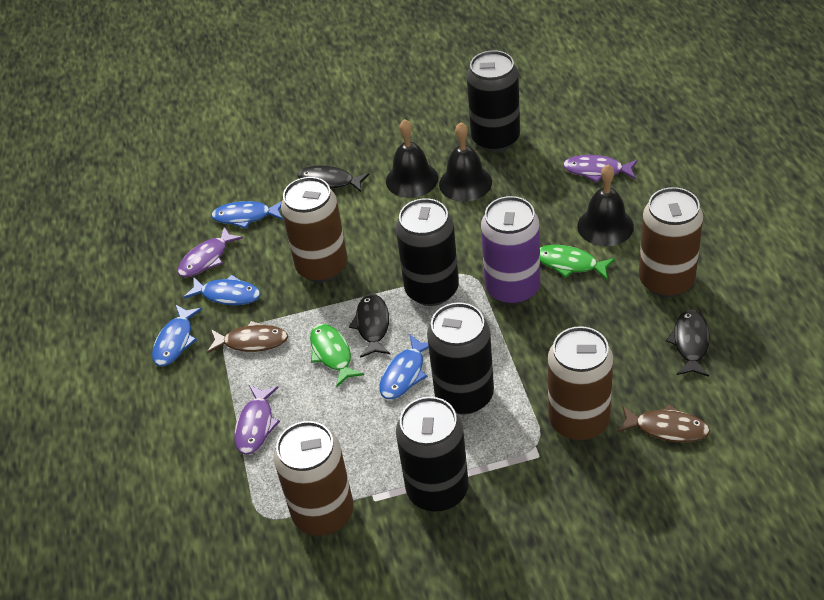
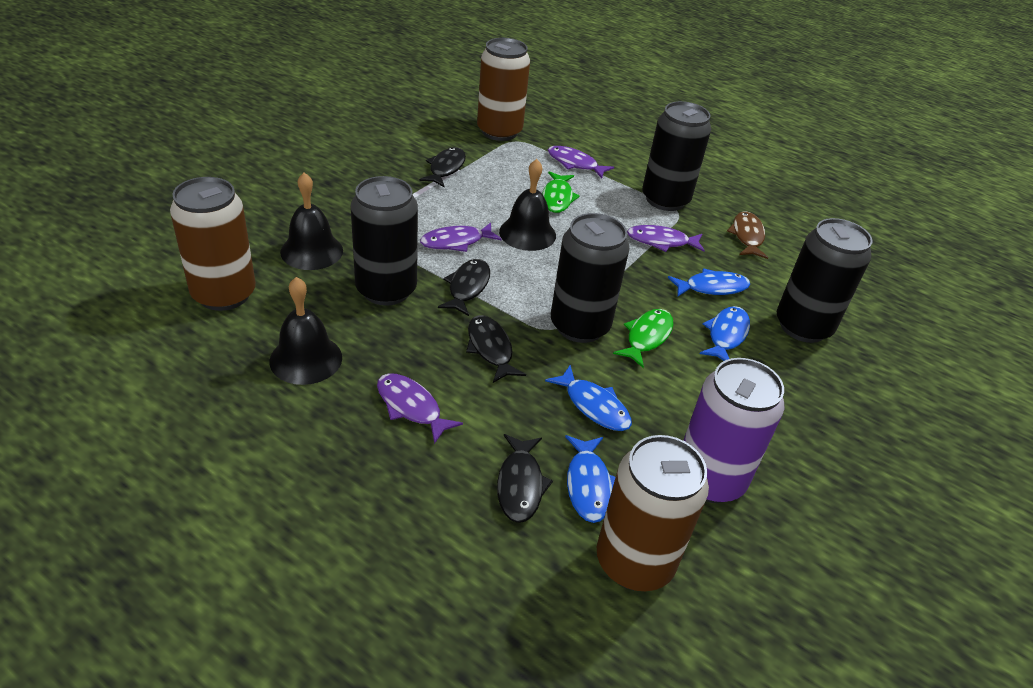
black fish: [298,165,369,192] [349,294,390,358] [666,309,710,377] = 3 -> [419,147,466,187] [438,259,490,316] [466,315,526,383] [497,434,553,523] = 4
brown can: [274,421,354,536] [281,177,348,282] [548,326,613,441] [639,187,703,297] = 4 -> [170,177,256,311] [477,38,530,141] [597,435,709,591] = 3
brown fish: [207,321,288,353] [618,404,710,443] = 2 -> [727,211,768,259] = 1
purple fish: [177,227,243,277] [234,385,280,455] [563,155,638,183] = 3 -> [377,373,463,444] [420,223,502,252] [548,146,614,178] [627,225,705,252] = 4

